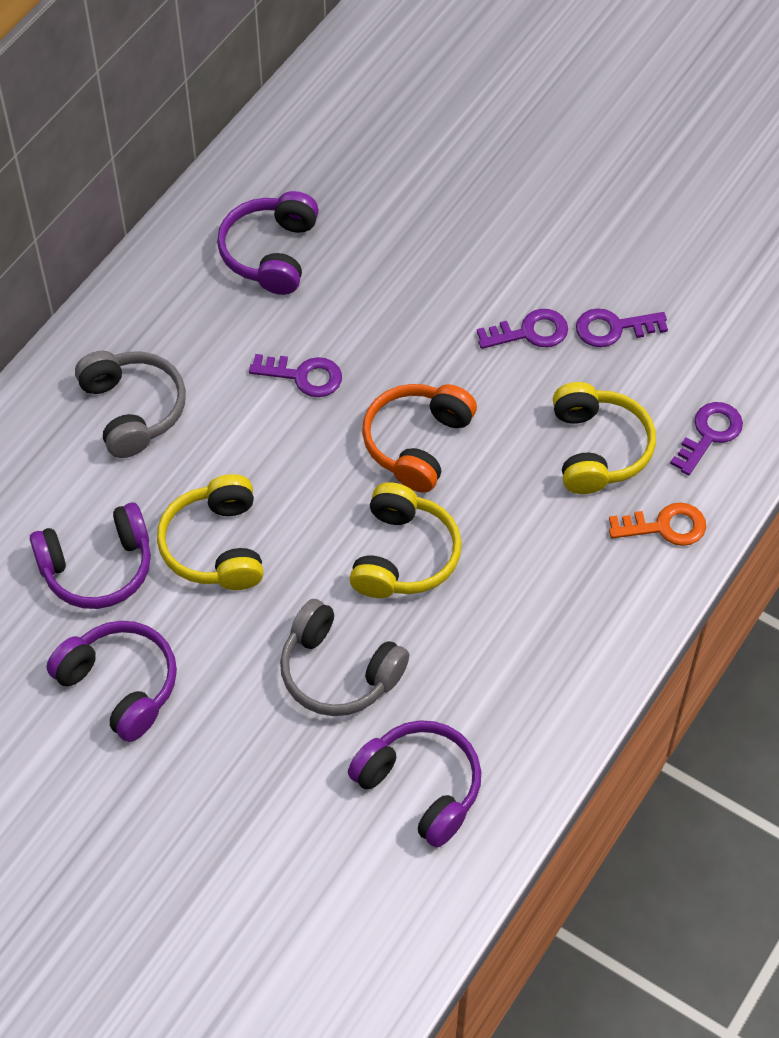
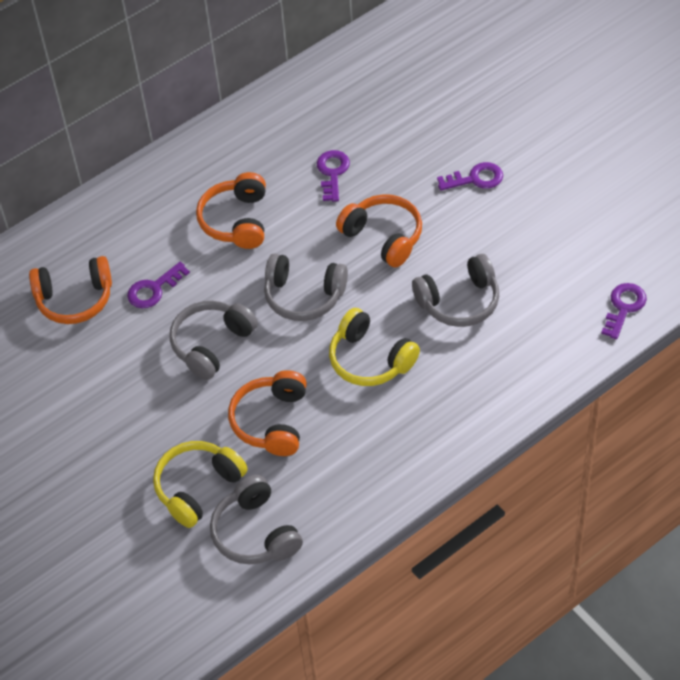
grey headphones: [75,351,186,458] [280,599,409,716] = 2 -> [170,301,258,380] [210,475,303,564] [264,254,348,321] [412,254,499,327] = 4
orange headphones: [362,384,477,493] = 1 -> [29,256,112,324] [196,172,266,249] [228,370,307,456] [336,194,422,268] = 4
orange key: [609,502,706,546] = 1 -> none = 0
purple headphones: [30,502,151,609] [46,621,177,742] [217,191,319,295] [348,720,481,848] = 4 -> none = 0
yellow headphones: [157,474,264,590] [349,482,462,598] [553,382,656,494] = 3 -> [153,441,248,528] [329,308,420,386] = 2

